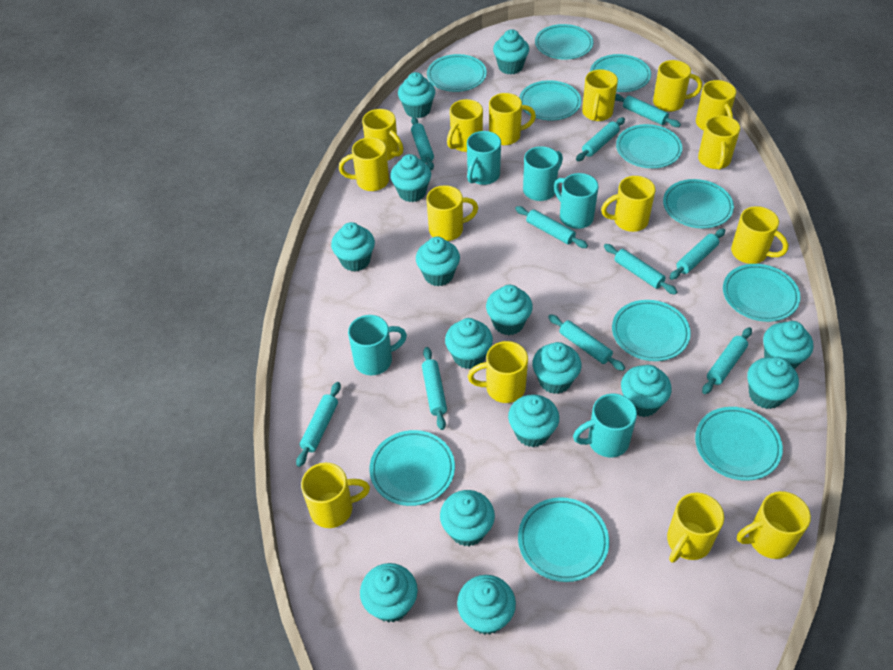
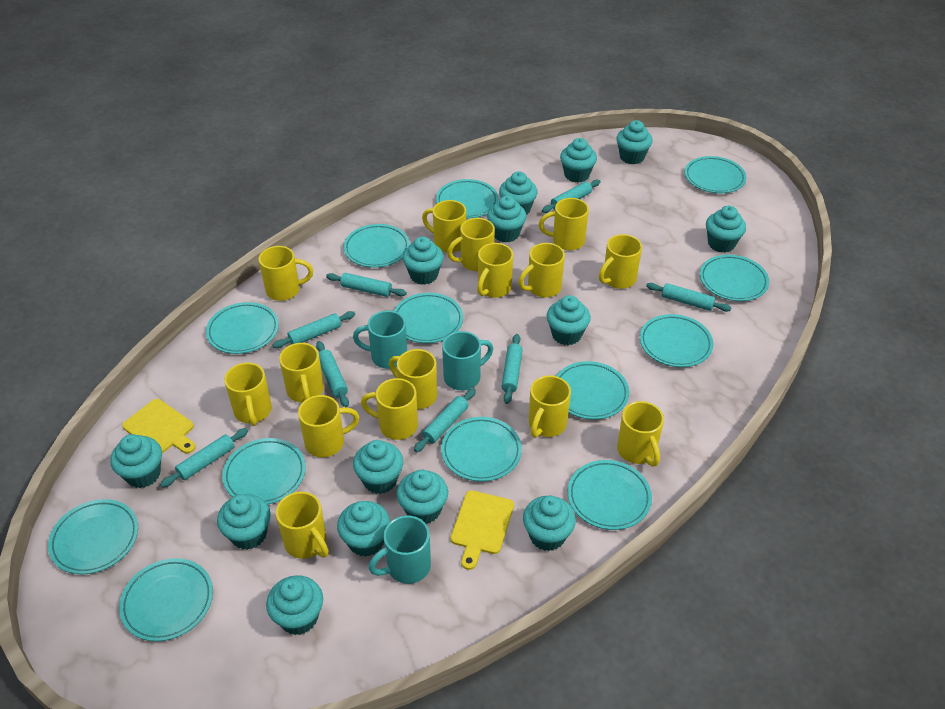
turquoise cupcake: [331,222,375,271] [360,563,418,623] [390,154,431,202] [398,72,435,118] [416,237,460,286] [440,490,495,546] [445,318,493,369] [457,575,516,635] [486,285,533,335] [493,29,529,74] [508,394,559,447] [532,342,582,394] [621,365,672,417] [747,357,799,409] [763,321,813,369] = 15 -> [110,434,162,488] [217,494,271,550] [266,575,323,635] [337,501,390,557] [353,440,403,494] [397,470,448,524] [402,237,444,285] [487,196,526,242] [499,171,537,215] [523,496,576,551] [547,295,591,345] [560,138,597,183] [616,120,653,164] [706,206,746,253] = 14
turquoise mug: [348,315,407,375] [467,131,501,185] [523,146,563,201] [554,173,598,229] [573,394,637,457] = 5 -> [353,311,407,369] [368,516,431,584] [442,331,493,390] = 3
turquoise plate: [369,430,455,506] [427,54,487,92] [518,497,609,582] [519,80,581,120] [535,24,593,60] [590,54,651,92] [612,300,691,361] [616,124,683,168] [663,179,734,228] [695,407,783,481] [723,264,801,322] = 11 -> [48,499,138,574] [119,558,213,641] [206,302,279,354] [222,438,306,504] [344,224,410,268] [394,293,463,343] [436,179,499,219] [441,417,522,482] [557,361,629,420] [568,460,652,530] [640,314,713,367] [685,156,746,193] [700,255,769,301] = 13
turquoise rolling pin: [296,382,341,467] [411,117,434,170] [422,347,447,430] [515,206,588,248] [548,314,625,371] [576,117,625,161] [604,244,677,295] [615,94,681,127] [670,228,725,280] [702,327,752,394] = 10 -> [160,428,248,487] [272,311,355,348] [316,341,349,407] [326,273,407,297] [414,388,476,452] [501,334,523,404] [542,179,600,213] [646,283,731,312] = 8
yellow cutting board: none = 0 -> [122,399,196,454] [450,490,514,570] = 2

